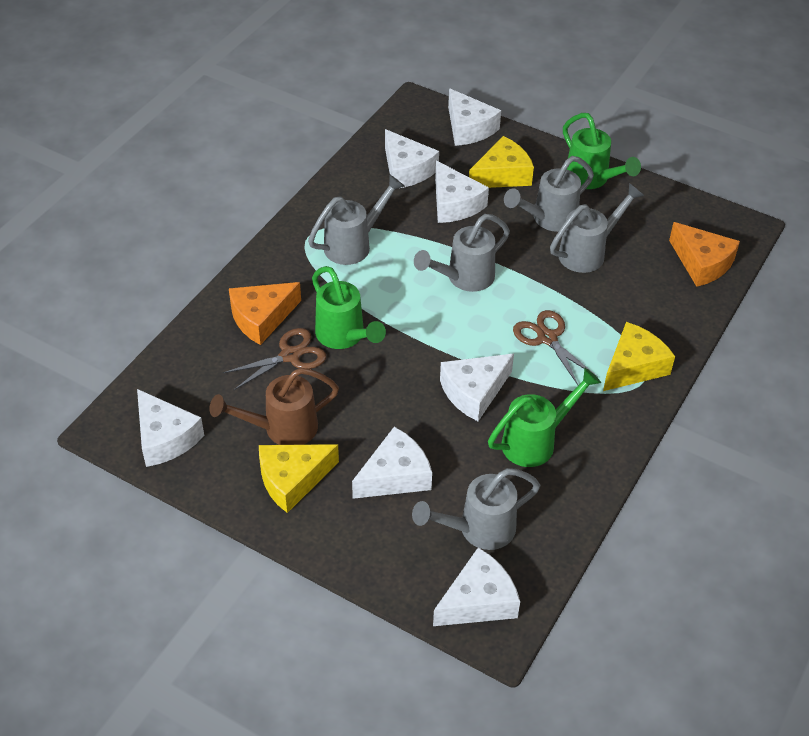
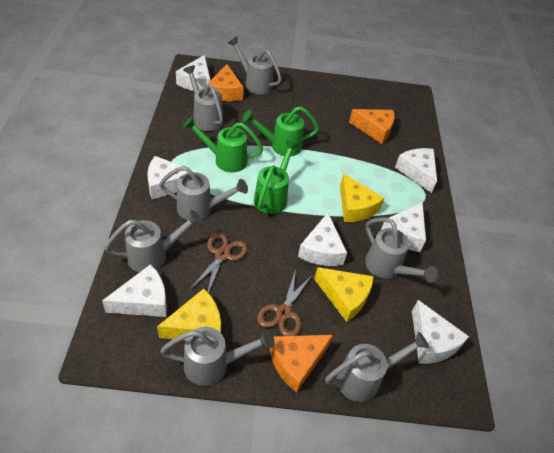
brown watering can: [209,368,339,445] = 1 -> none = 0
grey watering can: [308,174,405,265] [412,468,540,550] [414,214,510,292] [504,156,594,232] [550,183,644,273] = 5 -> [105,210,202,272] [159,166,248,220] [160,327,275,386] [183,65,223,131] [228,37,282,94] [325,332,430,402] [365,218,438,283] = 7
orange cheese: [229,282,301,345] [669,222,740,287] = 2 -> [207,64,244,101] [269,335,333,392] [349,109,395,144] = 3

